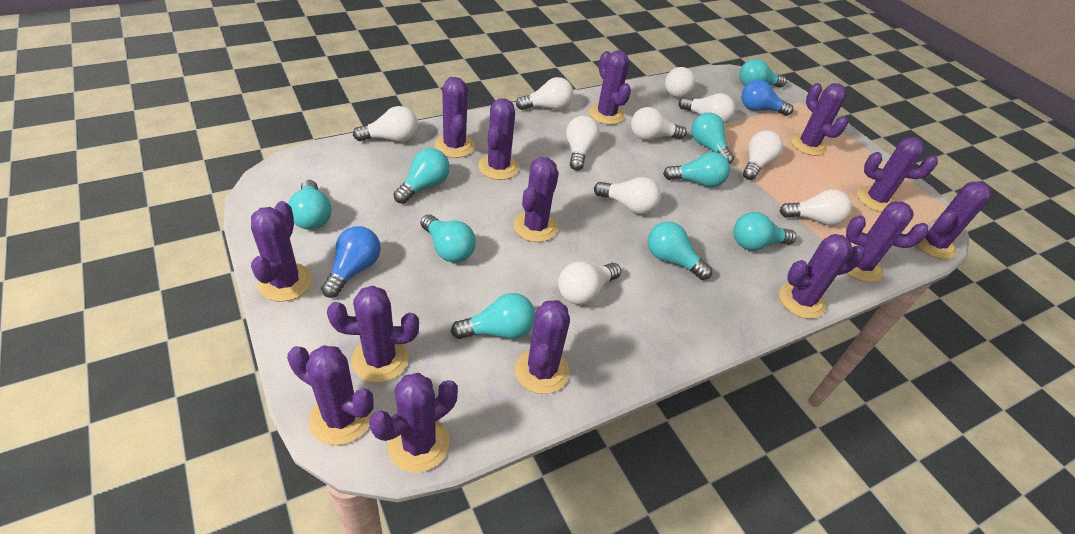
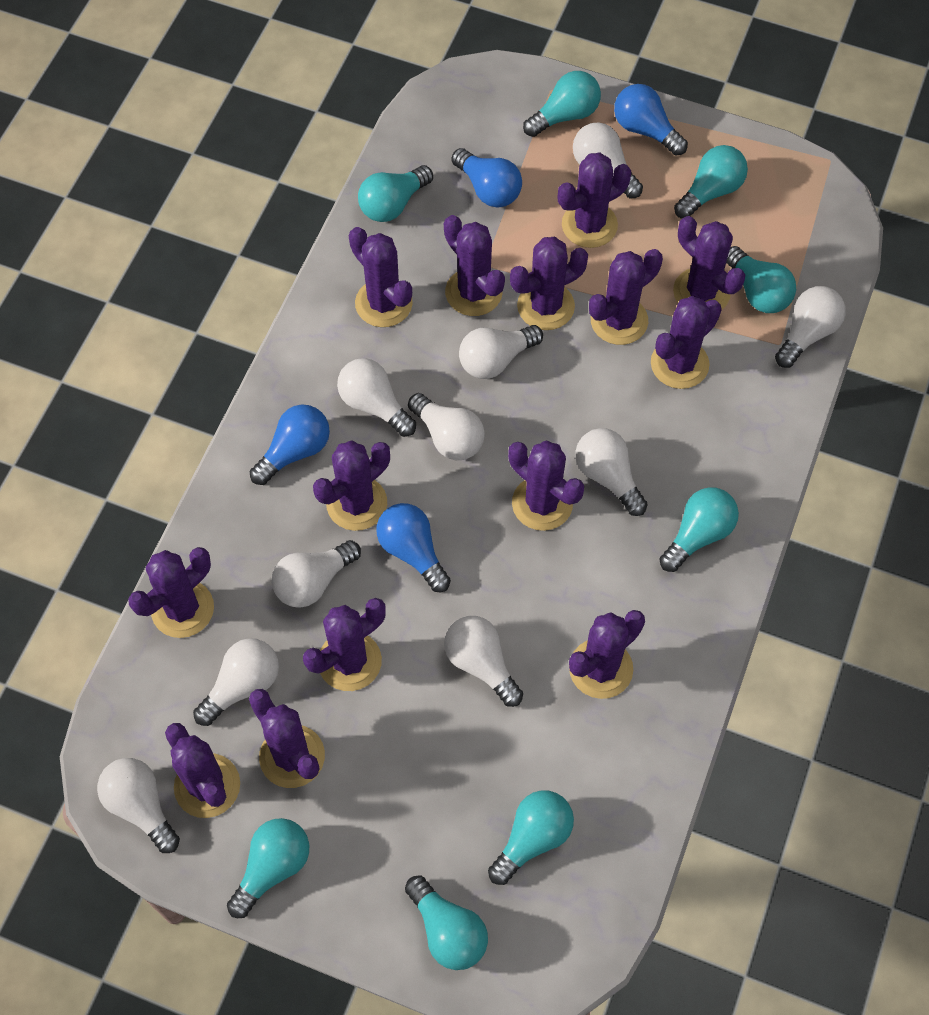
blue light bulb: [321,226,381,298] [741,80,794,116] = 2 -> [250,405,330,485] [377,503,451,592] [451,148,522,208] [614,84,688,156] = 4
turquoise light bulb: [288,180,331,230] [393,148,450,204] [421,214,476,263] [451,293,535,339] [648,221,712,280] [663,152,730,187] [691,112,734,164] [734,212,797,251] [739,59,787,88] = 9 -> [227,818,309,918] [358,165,433,222] [405,876,488,970] [488,790,574,885] [523,71,601,137] [660,487,739,572] [674,145,748,219] [726,246,796,313] = 8

